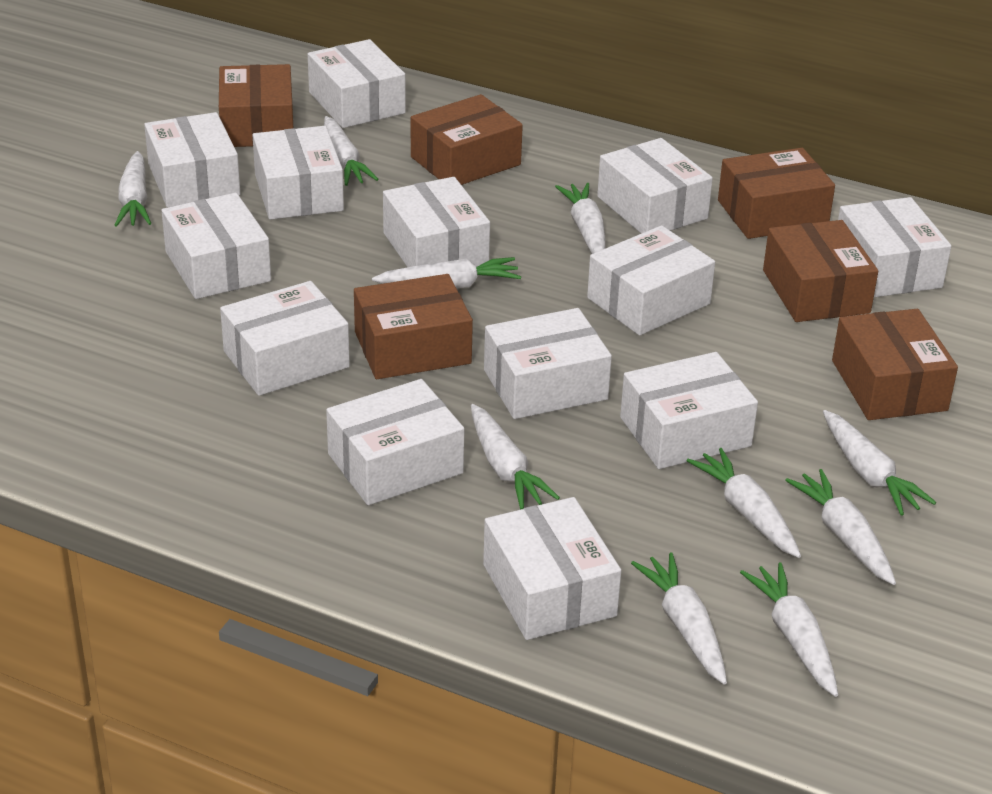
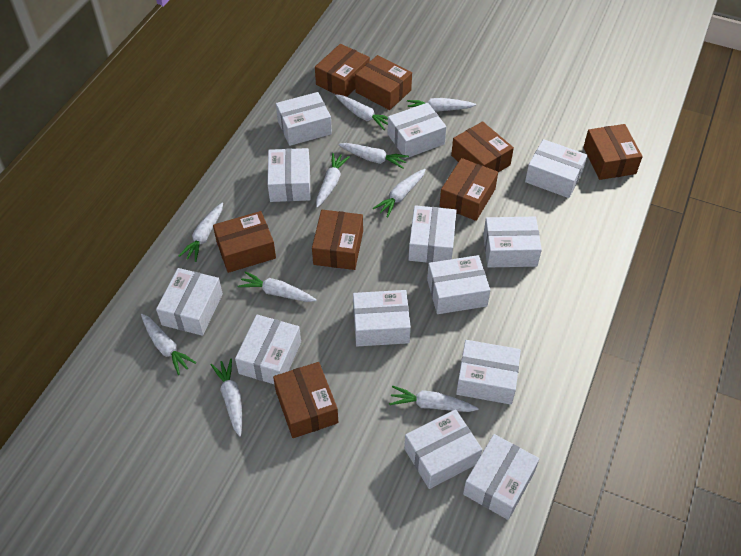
brown box: [219,64,293,147] [354,274,473,379] [411,94,523,185] [718,148,835,239] [763,220,878,322] [832,309,958,420] = 6 -> [213,211,276,273] [273,362,338,438] [312,210,363,270] [315,44,370,97] [355,55,412,110] [439,158,498,221] [451,121,514,172] [583,124,643,180] = 8

